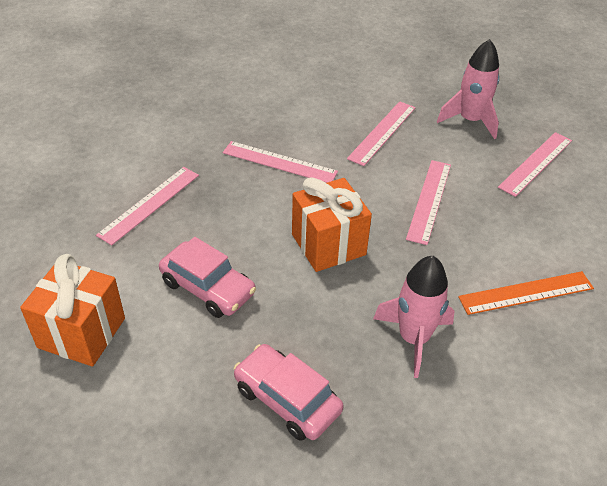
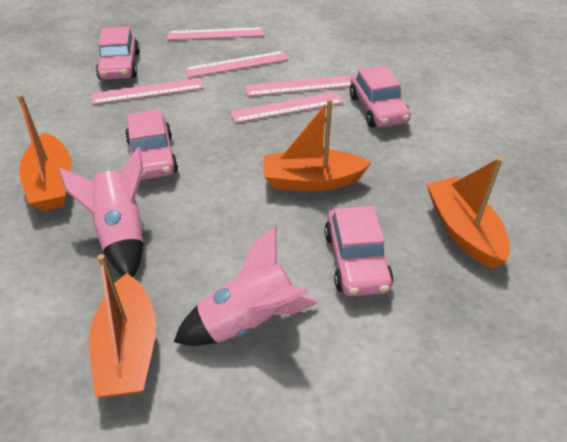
orange boat: none = 0 -> [17,94,71,211] [89,254,156,397] [263,99,372,191] [426,157,510,269] = 4
orange gift: [20,254,125,366] [292,177,372,272] = 2 -> none = 0
orange ruler: [458,271,594,315] = 1 -> none = 0
pink car: [159,237,256,318] [234,344,344,441] = 2 -> [96,27,140,80] [125,109,178,180] [324,206,393,296] [350,66,411,127] = 4

